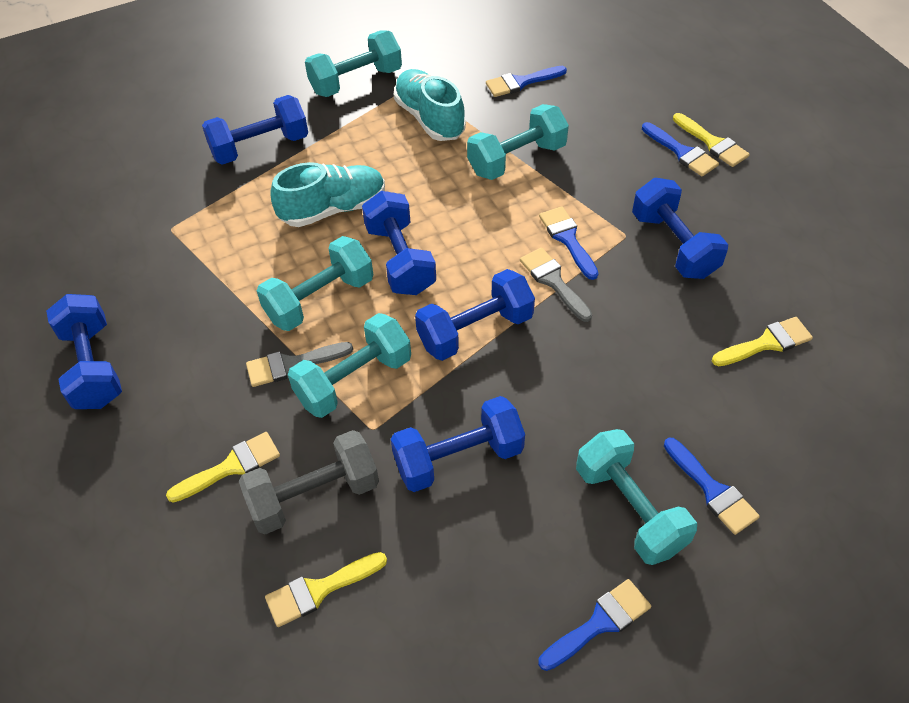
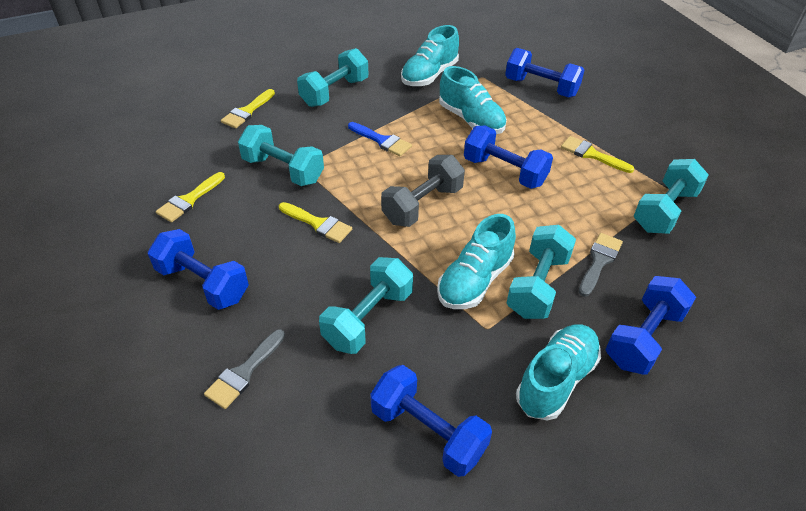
blue brush: [486,66,567,97] [538,579,651,671] [539,206,599,280] [642,122,719,176] [664,438,760,535] = 5 -> [348,122,412,157] = 1
blue dumbbell: [46,294,122,409] [202,95,308,165] [362,191,436,295] [391,396,525,492] [415,269,535,361] [632,178,728,279] = 6 -> [148,229,249,310] [370,365,492,477] [464,126,553,189] [505,48,584,97] [605,276,696,374] = 5
turquoise shoe: [270,162,385,227] [394,69,466,141] = 2 -> [401,25,459,86] [437,214,516,309] [439,66,507,134] [516,324,601,421] = 4

